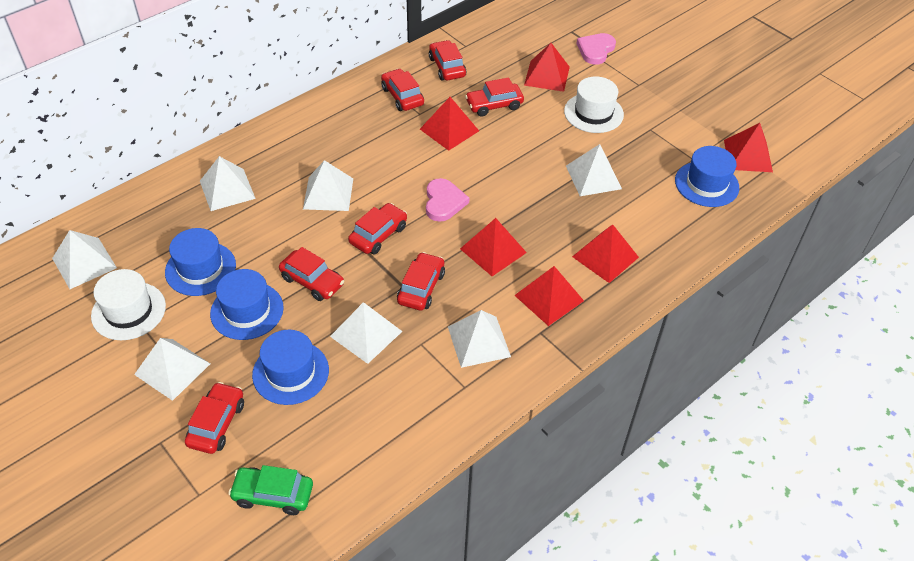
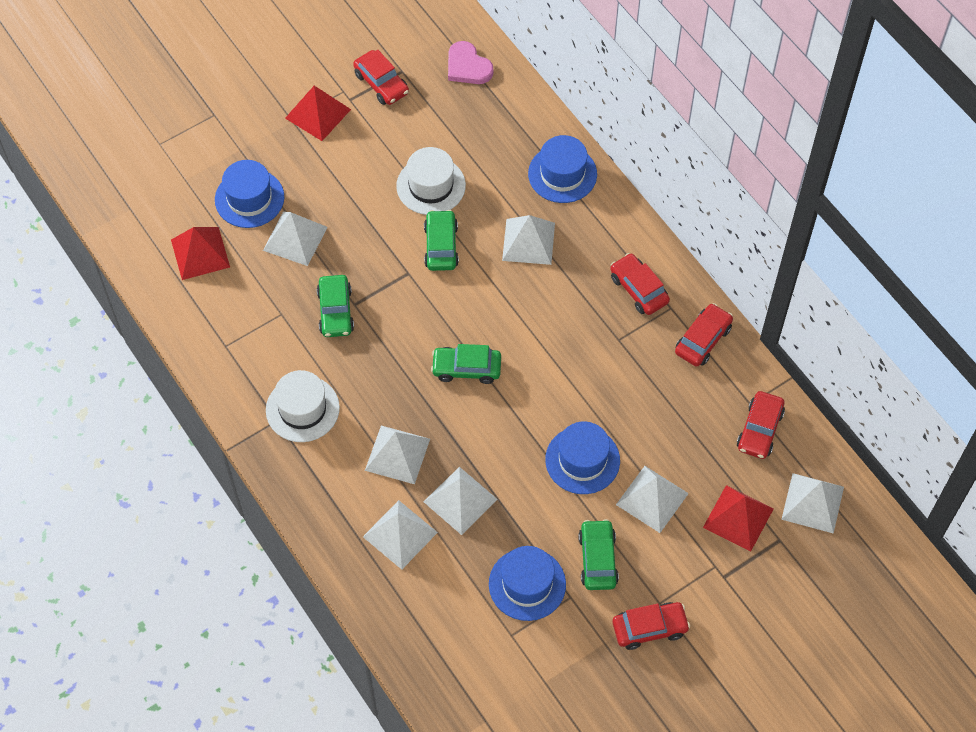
green car: [228,465,313,515] = 1 -> [317,275,354,337] [424,210,459,271] [431,344,501,384] [578,519,619,590] = 4
pink heart: [426,178,469,222] [576,33,616,65] = 2 -> [448,41,493,84] = 1
red car: [185,382,244,454] [279,247,344,301] [348,203,407,254] [381,69,424,111] [397,252,445,311] [429,40,467,81] [465,77,524,117] = 7 -> [353,50,409,105] [610,253,670,315] [612,602,690,650] [675,303,733,367] [737,391,785,459] = 5
red pyramid: [420,97,479,151] [460,218,527,276] [514,266,584,326] [524,43,570,92] [572,224,639,283] [724,123,773,172] = 6 -> [171,227,230,280] [285,86,351,141] [703,485,773,552] = 3

